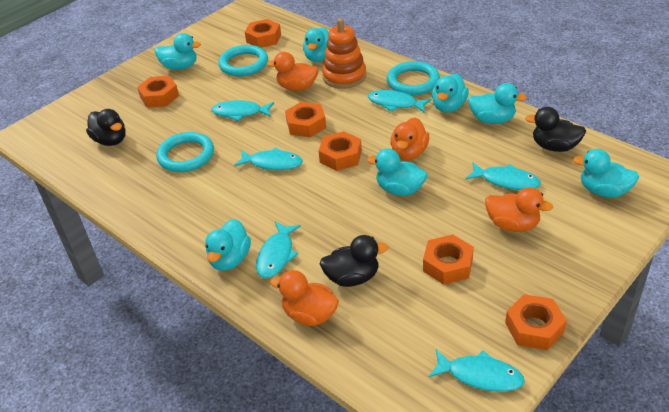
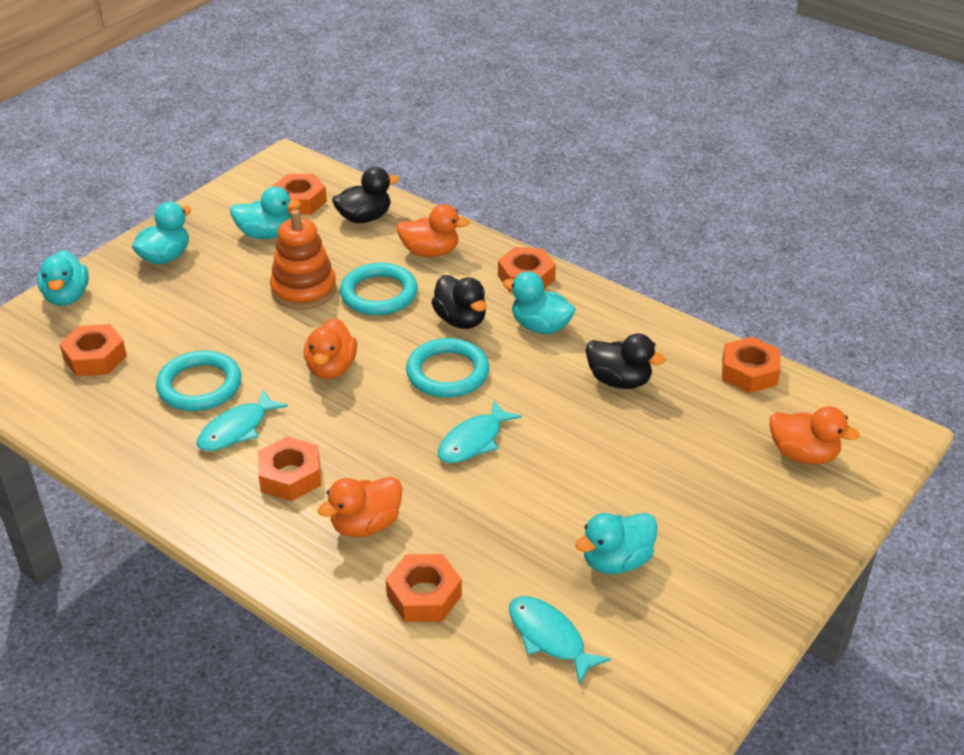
turquoise duck: [155,33,201,70] [205,219,251,271] [303,27,329,62] [367,148,427,196] [432,73,469,113] [468,83,527,124] [573,149,639,198] = 7 -> [37,250,89,306] [132,202,191,265] [230,187,301,239] [503,271,576,334] [575,513,657,574] = 5
turquoise fish: [211,100,274,121] [234,147,303,170] [256,222,301,278] [368,90,431,113] [429,350,525,392] [466,162,541,190] = 6 -> [197,389,288,451] [438,400,522,463] [509,596,611,685] = 3

